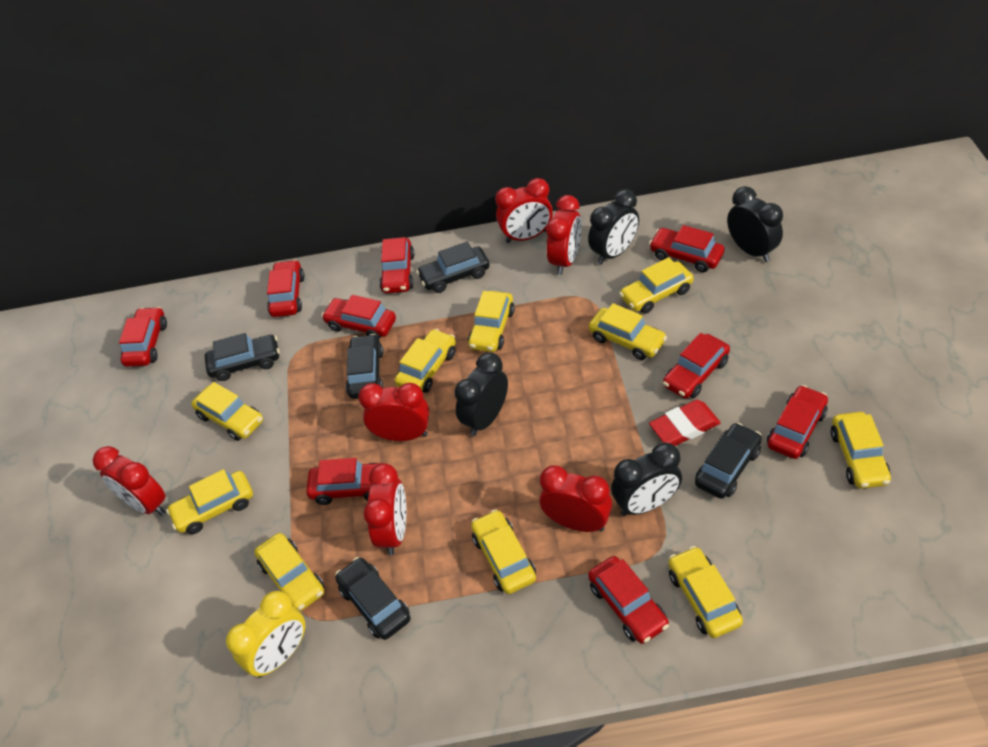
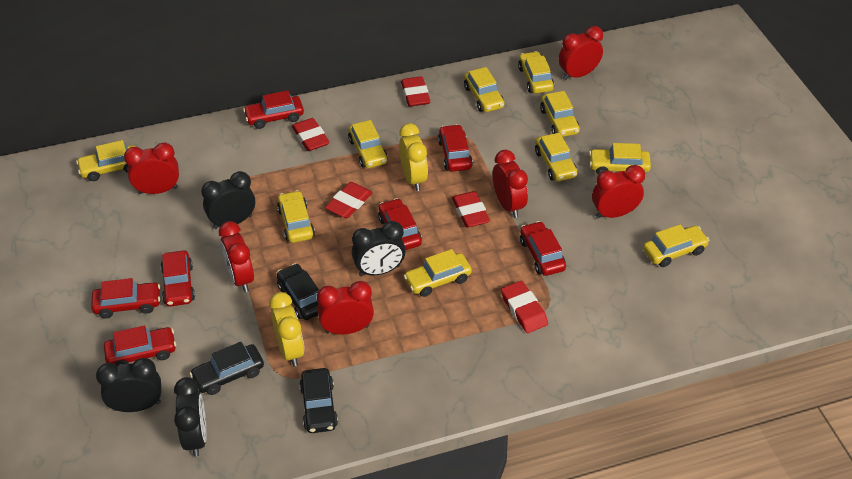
black car: [205,333,280,381] [335,557,411,640] [346,334,384,399] [416,241,490,293] [695,423,762,499] = 5 -> [189,342,264,395] [277,263,319,320] [299,368,338,433] = 3
red car: [119,307,167,367] [267,260,305,317] [306,458,381,505] [321,295,396,339] [379,237,415,294] [588,556,669,644] [649,225,725,272] [663,333,730,399] [767,385,828,459] = 9 -> [91,278,160,318] [104,325,176,366] [161,250,195,307] [243,90,304,129] [378,198,422,250] [438,124,473,172] [520,221,566,276] = 7
red eraser: [649,400,721,446] = 1 -> [292,118,330,151] [325,182,373,218] [401,76,431,107] [452,191,490,228] [501,281,548,333] = 5
yellow clock: [226,591,306,678] = 1 -> [269,292,305,367] [399,123,428,191] = 2

